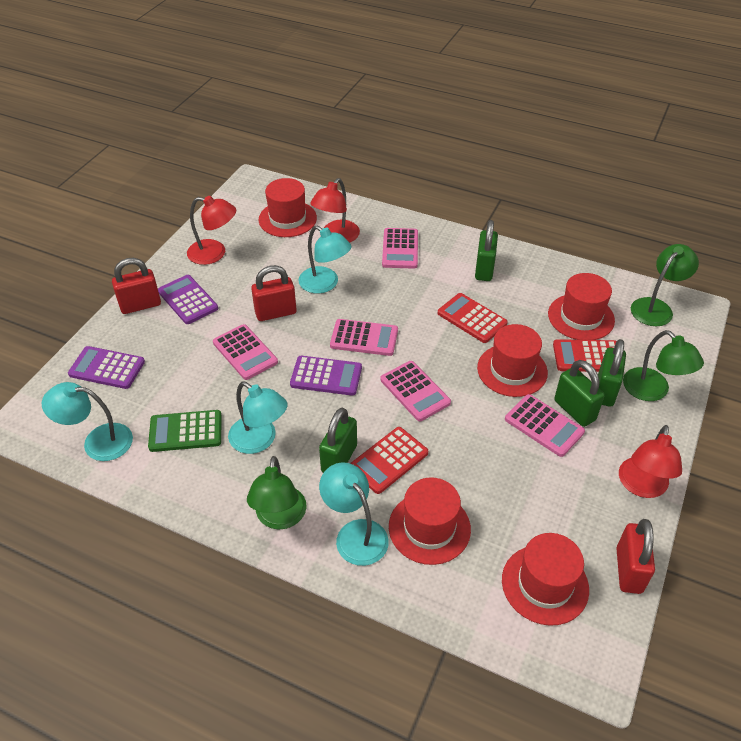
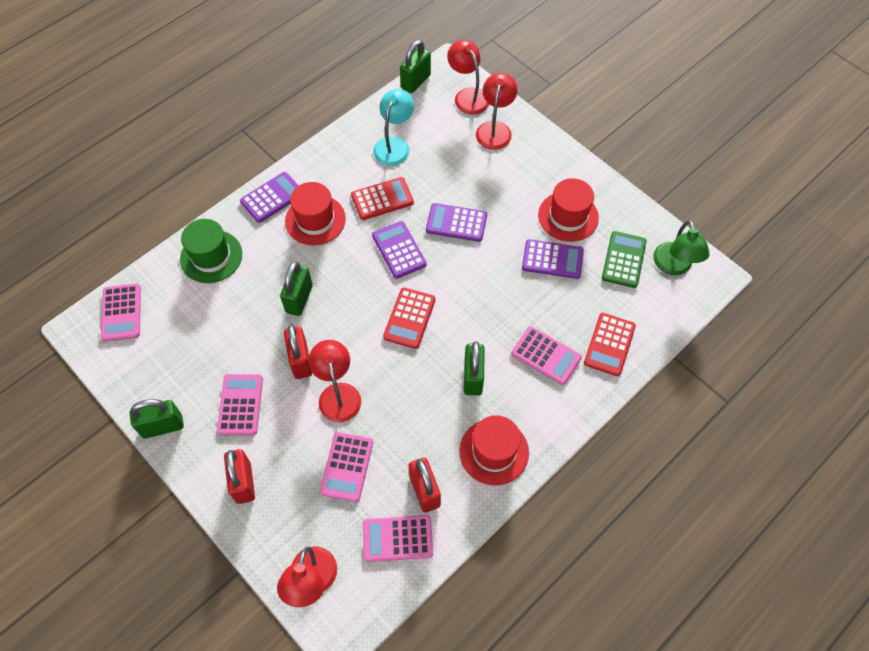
green hat: none = 0 -> [180,219,242,283] = 1
green lamp: [247,456,307,529] [623,330,704,401] [631,244,699,326] = 3 -> [653,220,710,275] = 1
purple calculator: [68,346,145,389] [158,275,218,324] [290,356,362,396] = 3 -> [240,172,299,223] [372,221,427,279] [426,203,487,242] [522,239,584,279] = 4
red hat: [259,178,317,237] [389,478,471,565] [477,324,548,397] [502,533,589,626] [548,273,615,340] = 5 -> [285,182,346,245] [459,415,529,486] [538,178,599,242] = 3
red lamp: [187,196,236,265] [310,178,360,243] [619,425,682,498] = 3 -> [277,547,337,607] [308,340,361,422] [447,40,489,115] [476,73,518,150] = 4
turquoise lamp: [42,382,133,461] [228,381,288,454] [298,225,352,294] [319,462,389,566] = 4 -> [373,89,414,166] = 1

